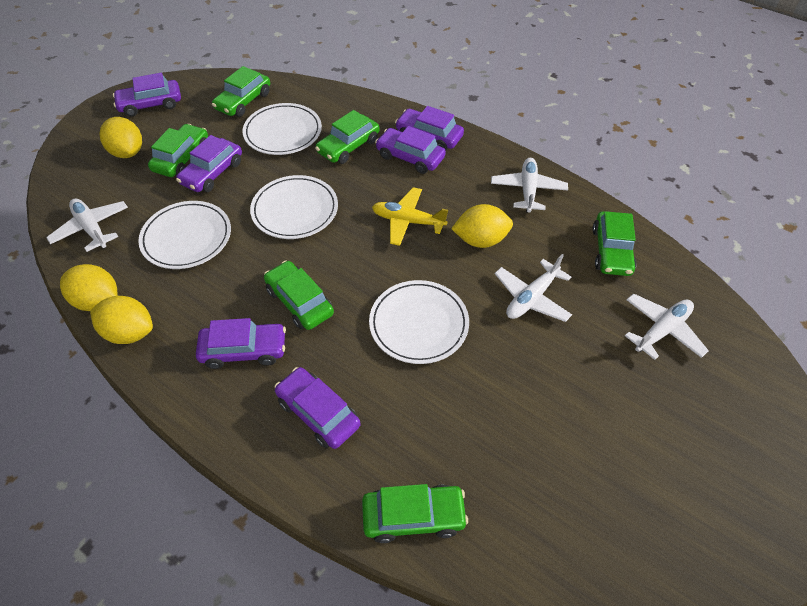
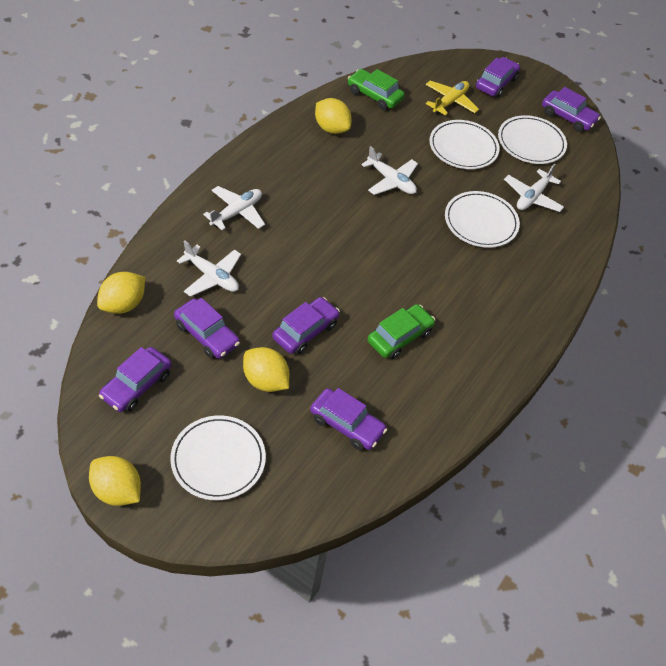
green car: [148,124,208,177] [212,66,270,117] [264,261,334,330] [315,110,380,164] [362,484,468,543] [592,211,637,276] = 6 -> [348,69,404,110] [368,304,435,359] = 2

